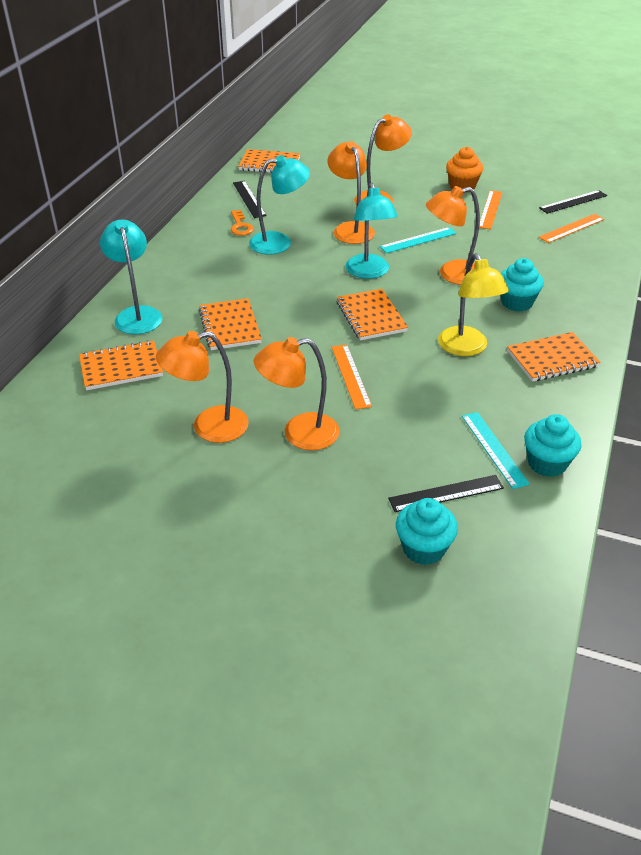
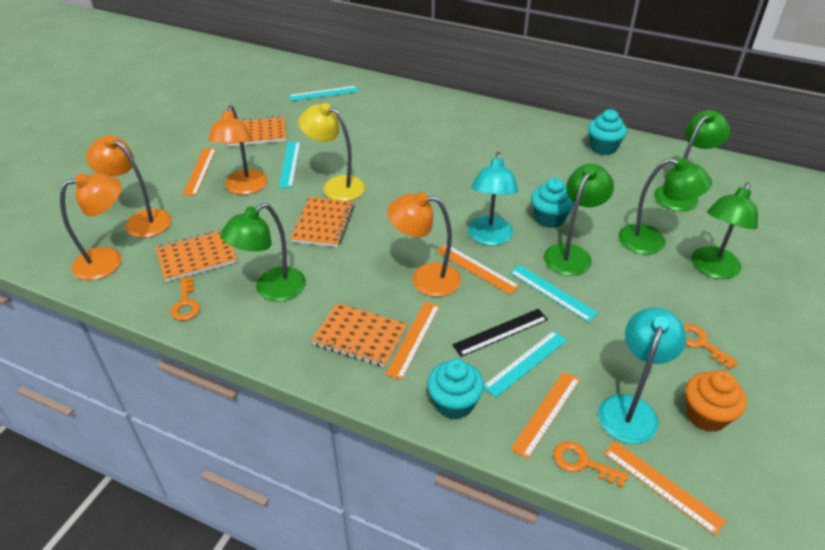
black ruler: [233,181,267,218] [388,475,504,512] [539,190,607,214] = 3 -> [452,309,548,357] = 1
green lamp: none = 0 -> [220,203,306,302] [544,164,614,276] [618,158,712,254] [654,110,730,211] [692,182,758,279] = 5
orange key: [231,210,254,236] = 1 -> [171,277,200,321] [553,441,629,488] [684,324,738,370] = 3
orange lamp: [156,331,249,443] [254,337,340,450] [328,141,375,244] [354,114,412,205] [426,186,480,285] = 5 -> [60,173,122,280] [86,135,172,238] [208,105,267,195] [387,192,461,297] = 4
orange notebook: [79,340,163,390] [199,298,262,350] [238,149,300,173] [337,289,408,340] [507,332,601,382] = 5 -> [156,229,237,282] [227,116,286,147] [290,197,355,247] [311,303,407,367] = 4
orange ruler: [332,345,372,410] [479,190,502,229] [539,214,605,243] = 3 -> [182,148,216,196] [385,302,440,380] [436,244,520,295] [510,371,580,459] [604,441,726,536] = 5
turquoise lamp: [100,219,162,334] [249,155,310,255] [346,183,398,279] = 3 -> [468,152,518,246] [598,308,687,444] = 2
turquoise ruler: [380,227,457,253] [462,412,530,489] = 2 -> [279,142,301,188] [289,86,359,101] [484,331,567,397] [510,265,598,322] = 4

